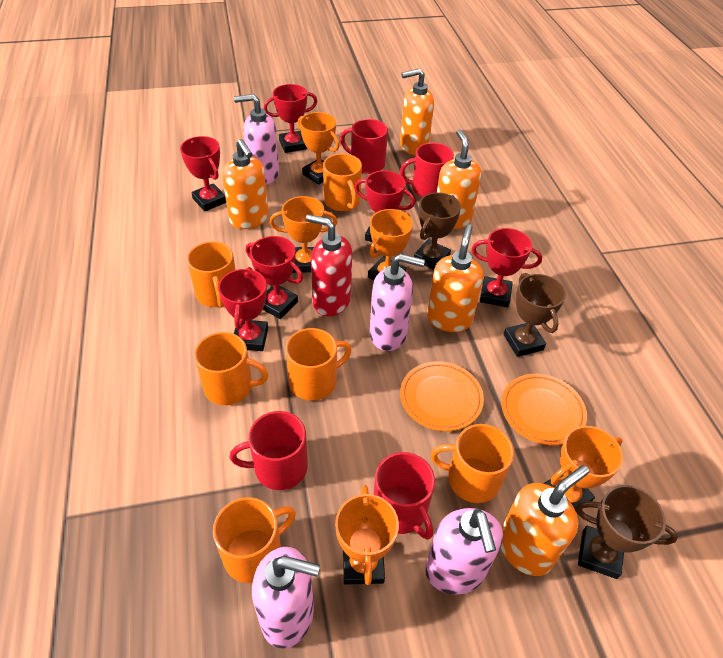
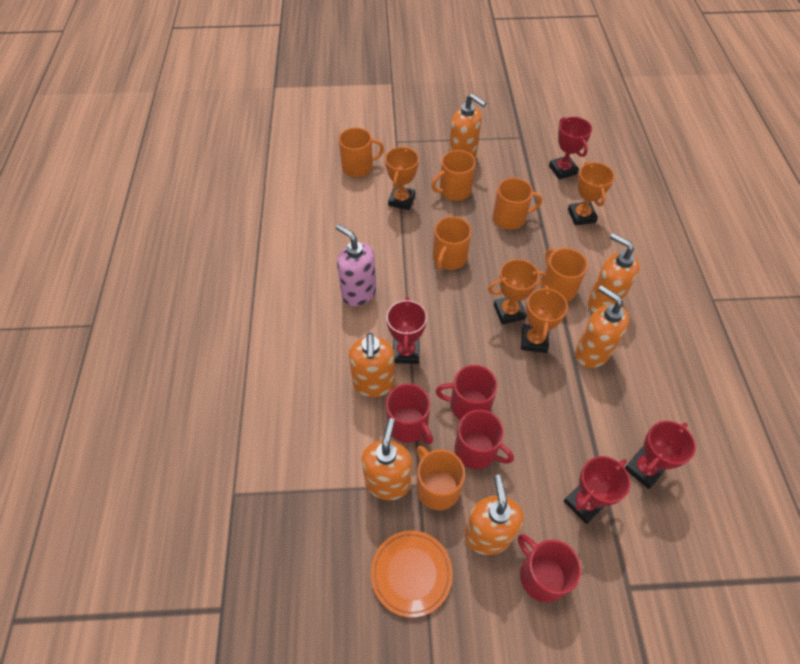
brown trophy: [414,192,461,270] [504,273,566,357] [576,485,678,579] = 3 -> none = 0
orange plate: [400,361,484,431] [501,374,587,445] = 2 -> [371,530,453,618] = 1
orange soap dispenser: [222,139,269,229] [400,68,434,155] [427,224,483,332] [437,129,481,229] [501,465,589,576] = 5 -> [349,333,395,397] [361,418,412,500] [449,93,486,158] [464,475,523,555] [575,285,629,368] [588,233,640,313] = 6
orange trophy: [270,196,337,273] [298,112,340,185] [335,485,399,585] [368,209,413,281] [543,426,623,511] = 5 -> [385,147,419,210] [488,259,547,324] [521,285,568,353] [568,161,615,225] = 4
pink soap dispenser: [234,94,279,185] [252,547,320,648] [369,254,425,351] [425,508,503,595] = 4 -> [336,224,376,306] = 1
red soap dispenser: [306,214,352,316] = 1 -> none = 0
red trophy: [180,136,226,211] [218,267,268,351] [246,236,303,319] [264,84,317,153] [355,170,415,242] [472,228,542,308] = 6 -> [386,297,427,364] [549,117,592,180] [564,456,631,524] [625,421,696,489] = 4

